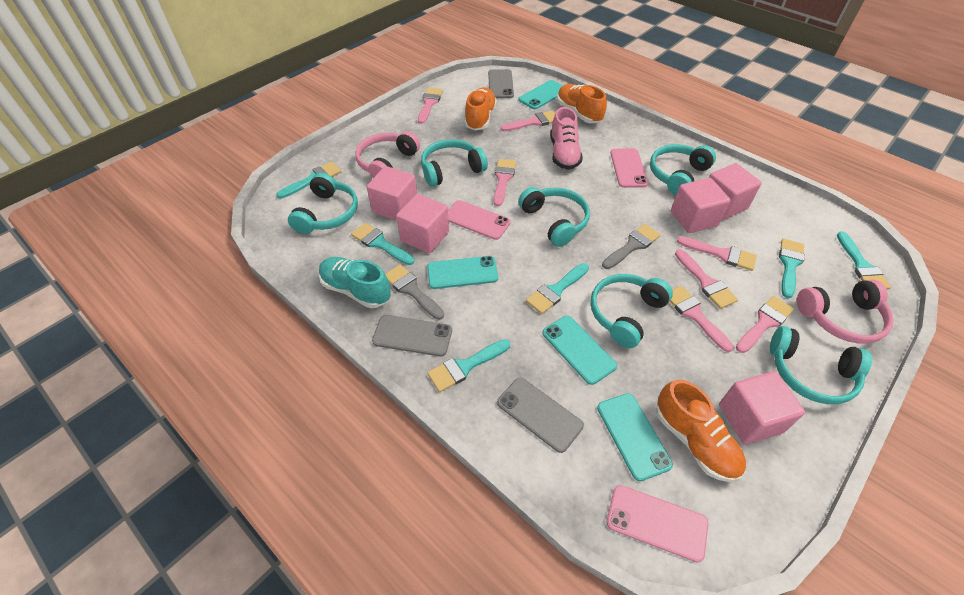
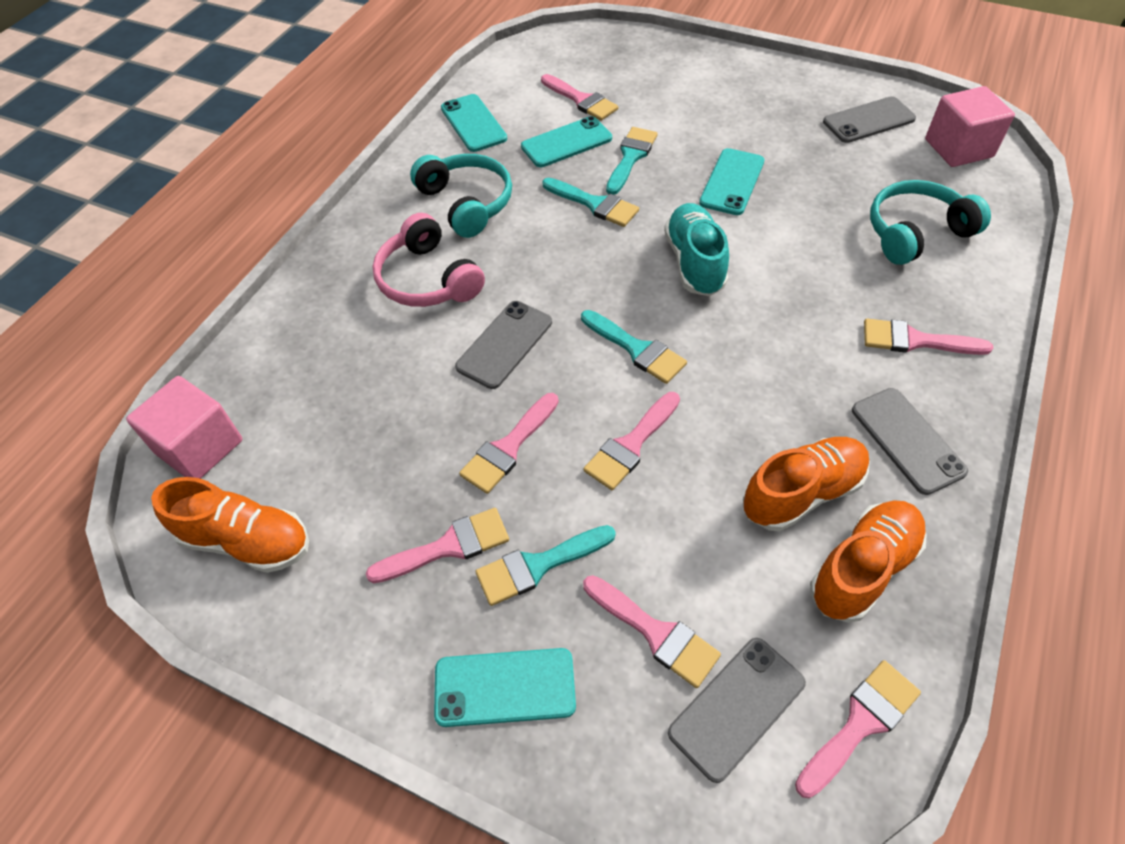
grey brush: [385,264,444,320] [602,224,661,269] = 2 -> none = 0
grey phone: [372,315,452,357] [488,69,514,98] [497,378,584,453] = 3 -> [455,301,552,389] [668,638,806,783] [823,96,916,143] [852,388,968,495] = 4
pink cube: [367,166,417,221] [396,194,449,253] [671,178,731,233] [709,163,762,219] [719,371,805,445] = 5 -> [126,376,242,479] [925,86,1015,167] = 2
pink headphones: [355,131,420,178] [797,279,894,344] = 2 -> [372,213,485,307] = 1
pink phone: [448,200,511,240] [607,485,708,562] [610,148,648,188] = 3 -> none = 0
pink shoe: [550,107,583,170] = 1 -> none = 0
turquoise brush: [276,162,342,199] [351,223,414,265] [427,339,510,392] [526,263,589,314] [779,239,805,298] [837,231,891,289] = 6 -> [475,525,616,606] [542,178,639,227] [581,310,687,384] [606,127,658,195] = 4
turquoise headphones: [288,173,358,234] [421,139,488,187] [518,187,590,247] [590,274,673,348] [650,144,716,195] [770,326,872,404] = 6 -> [410,154,512,238] [870,180,991,265] = 2

